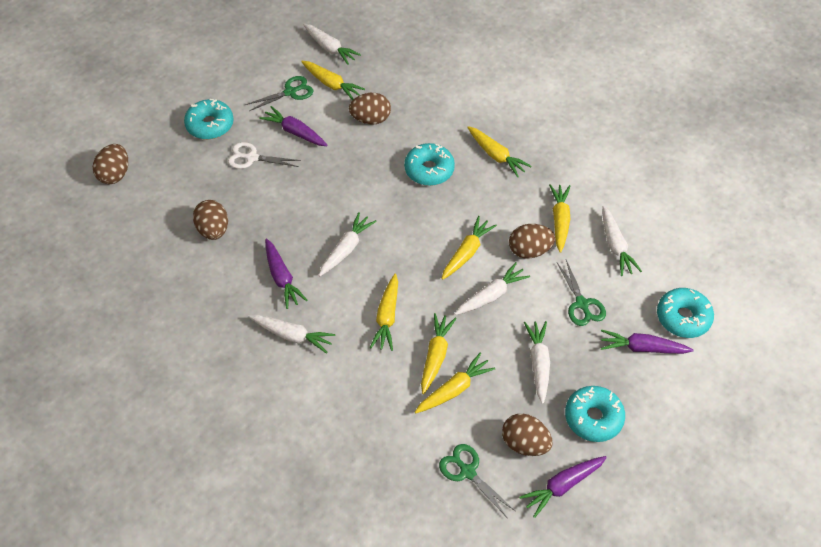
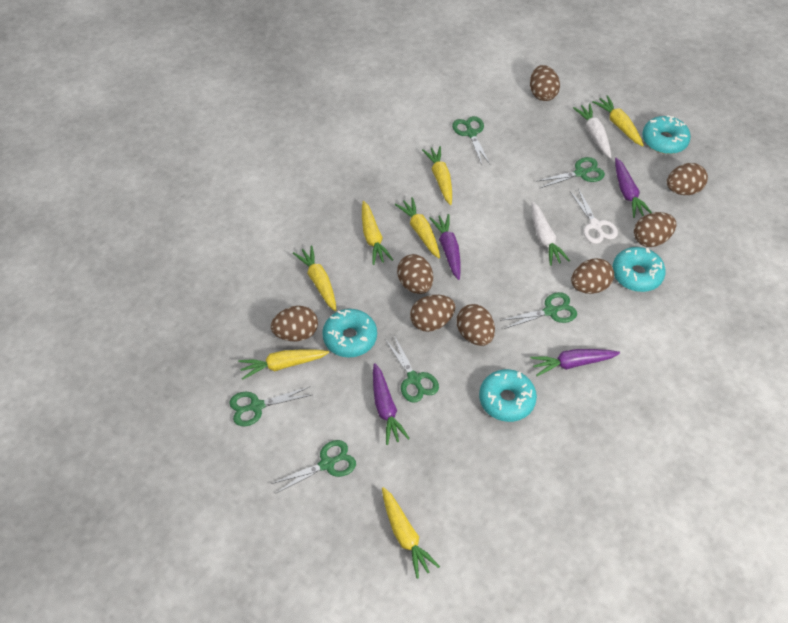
brown egg: [93,144,128,184] [193,200,228,240] [349,93,391,124] [502,414,553,456] [509,224,555,259] = 5 -> [271,306,318,341] [397,254,433,294] [410,295,455,332] [457,304,495,346] [530,65,560,101] [571,258,614,294] [634,212,676,247] [667,163,708,195] = 8
green scissors: [245,76,314,111] [439,444,515,517] [557,260,606,326] = 3 -> [229,387,311,426] [271,440,356,494] [386,336,439,403] [452,116,490,165] [500,292,577,329] [536,157,605,188] = 6
white carrot: [248,315,336,354] [303,24,361,65] [319,212,377,276] [455,262,530,315] [524,321,550,404] [602,206,642,276] = 6 -> [531,201,570,266] [573,103,611,158] = 2

